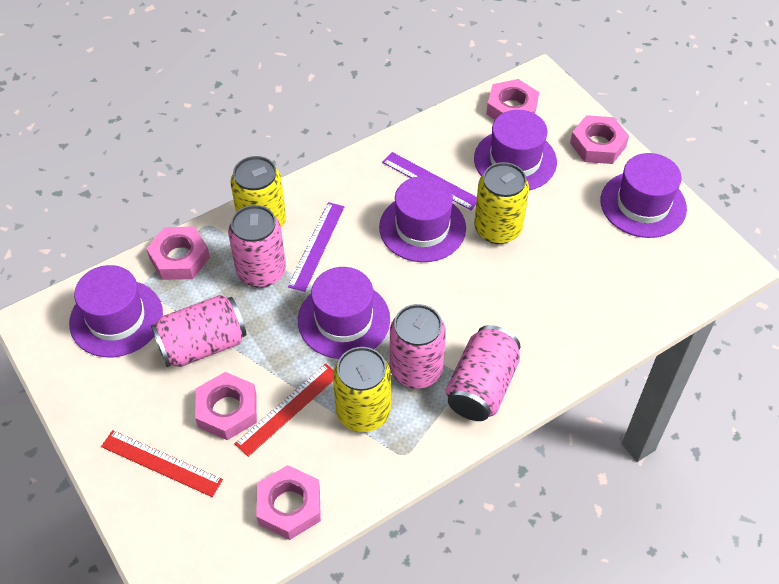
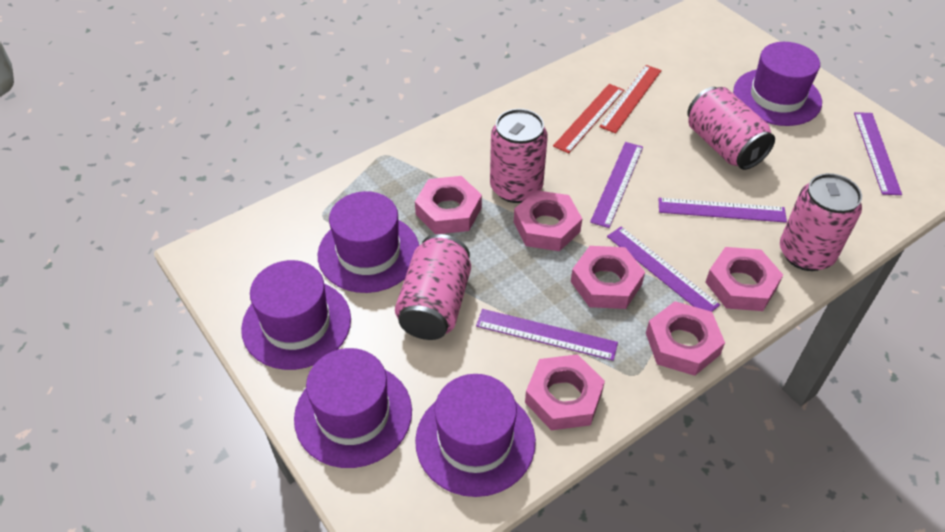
pink nut: [146,227,210,280] [195,372,257,440] [256,465,321,540] [486,79,539,120] [570,115,629,164] = 5 -> [415,176,482,234] [514,190,582,251] [525,354,605,430] [571,246,645,309] [646,301,725,376] [705,247,783,311] = 6
purple ruler: [288,202,344,292] [382,152,477,210] = 2 -> [476,309,618,361] [590,142,643,228] [607,226,720,312] [659,198,787,223] [854,112,902,195] = 5
yellow can: [231,156,286,228] [333,347,391,432] [474,162,529,244] = 3 -> none = 0

